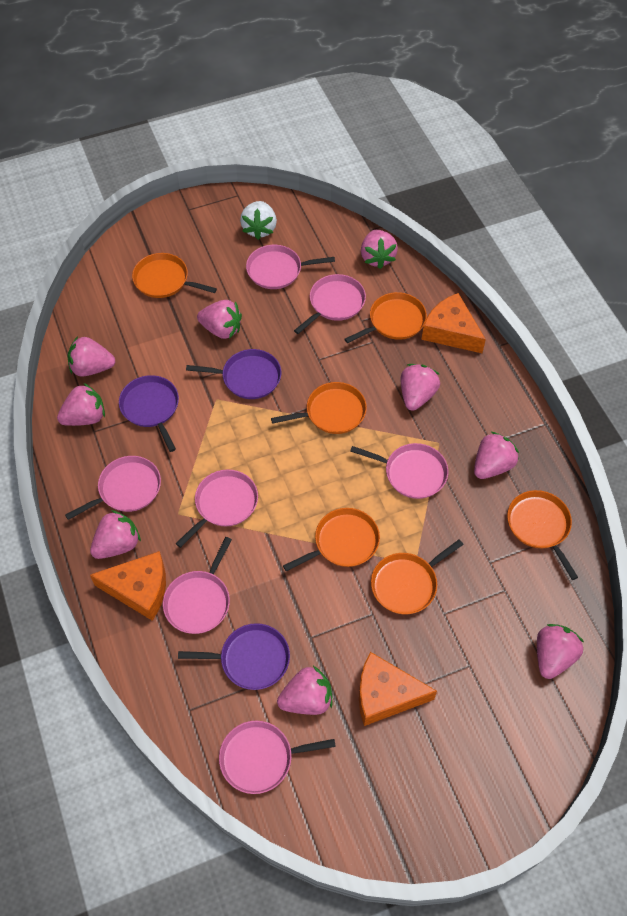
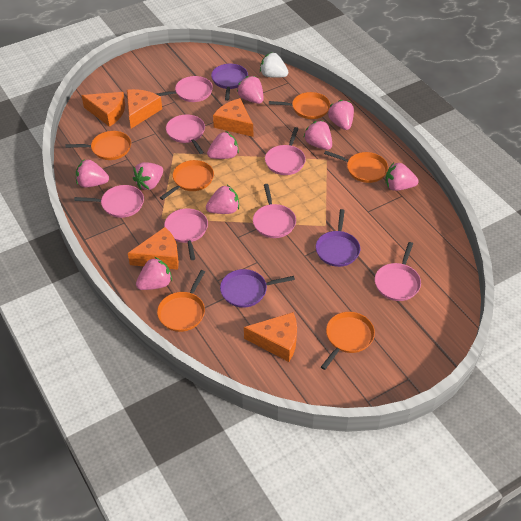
orange cheese: [90,551,166,621] [359,652,437,726] [422,293,486,353] = 3 -> [81,92,125,127] [127,89,162,129] [128,227,179,270] [213,98,253,137] [244,312,297,362] = 5

